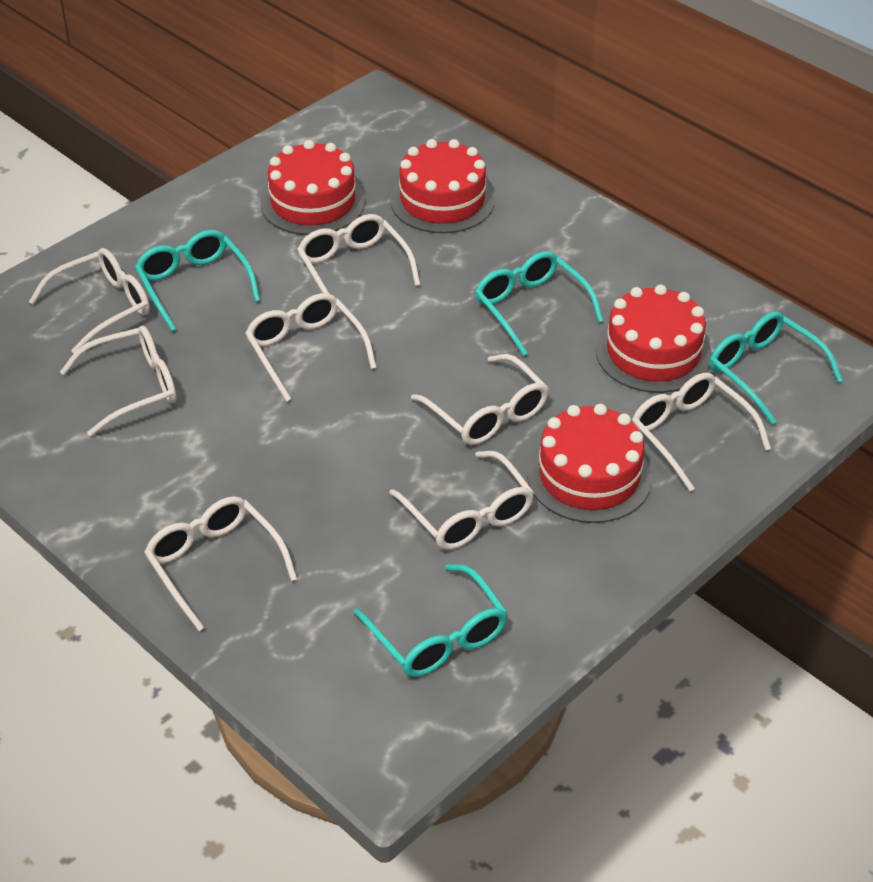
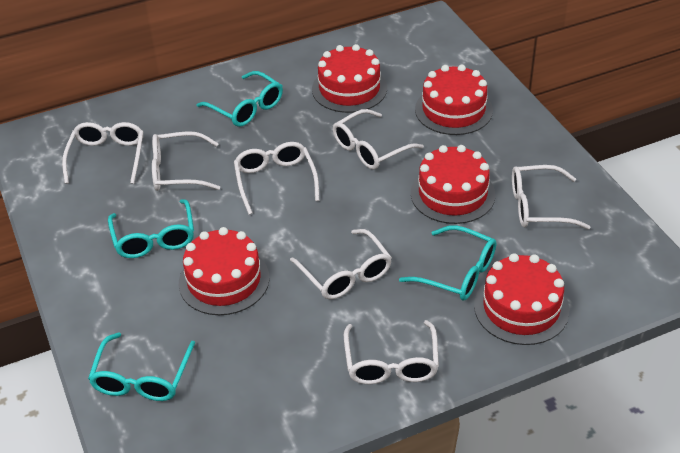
red cake: [261,140,365,235] [390,139,495,233] [527,404,652,523] [596,284,712,393] = 4 -> [179,227,269,315] [312,44,387,113] [411,145,495,224] [415,64,493,135] [474,253,569,345] = 5
white glasses: [29,248,150,353] [60,326,177,437] [144,496,297,631] [245,293,377,402] [297,214,420,312] [389,451,534,550] [411,354,549,445] [632,372,771,492] = 8 -> [62,122,144,184] [152,131,220,191] [234,142,319,215] [290,229,392,299] [333,109,424,170] [344,320,439,384] [512,165,590,230] = 7

